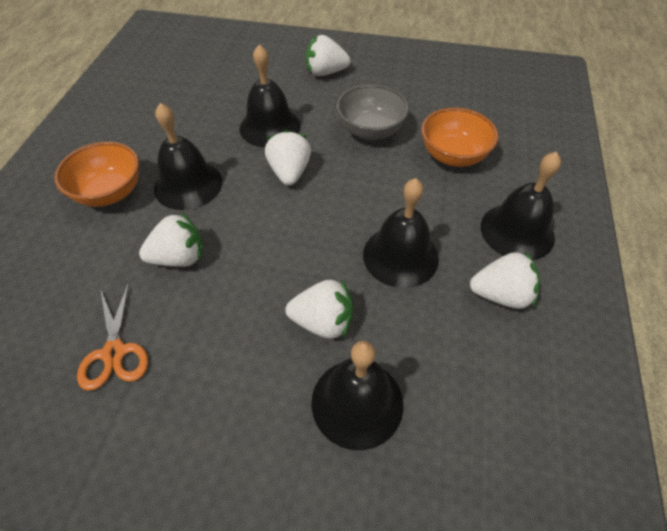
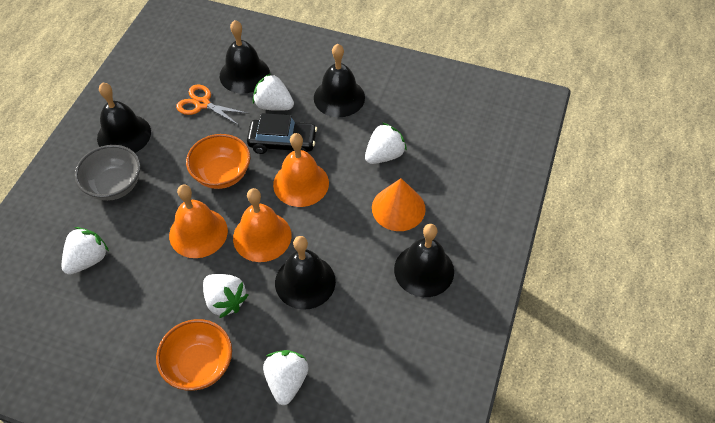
black car: none = 0 -> [247,113,317,154] = 1
orange bell: none = 0 -> [169,185,228,258] [233,188,291,262] [273,133,329,207] = 3
orange cone: none = 0 -> [372,178,426,231] = 1

